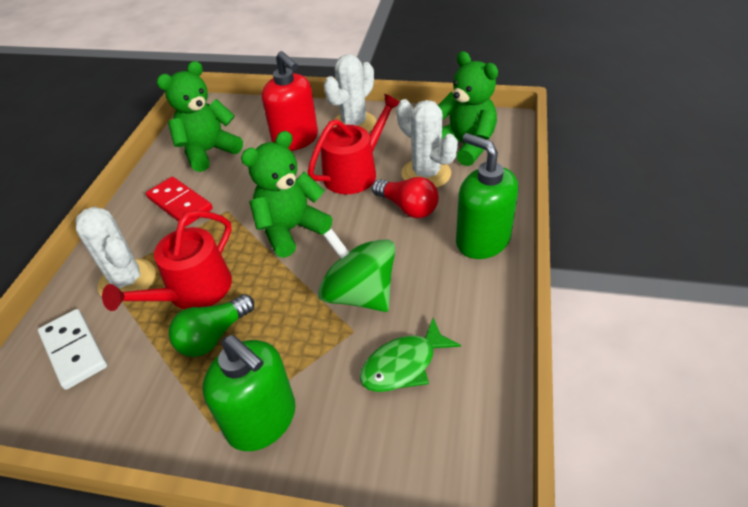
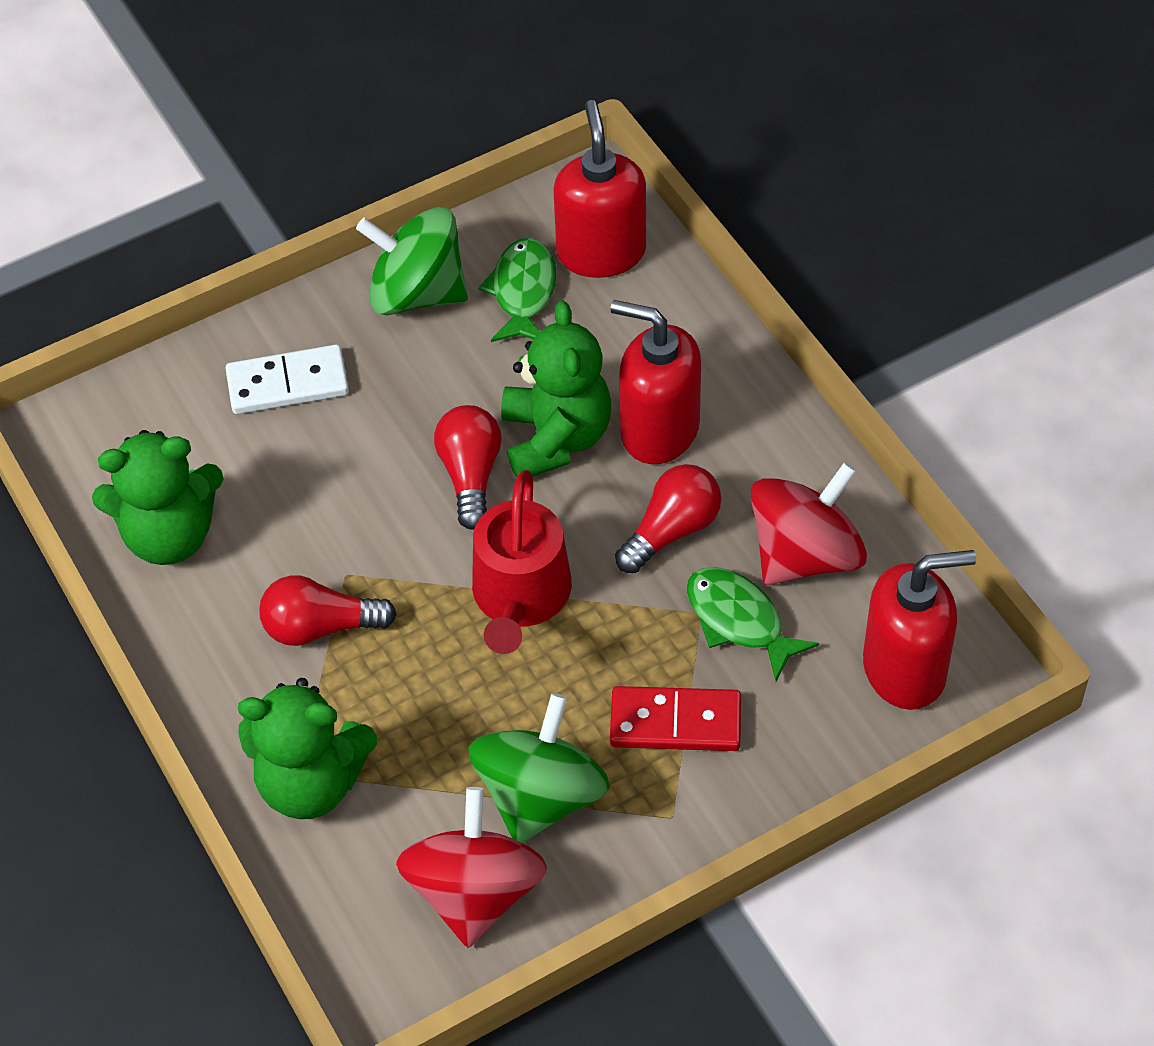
green fish: [360,318,461,392] = 1 -> [479,238,556,342] [687,567,819,681] = 2
green light bulb: [168,294,254,357] = 1 -> none = 0
green soap dispenser: [203,335,295,451] [456,133,518,259] = 2 -> none = 0
green spinning top: [318,229,395,312] = 1 -> [356,207,468,315] [468,693,610,843] = 2
red light bulb: [372,177,439,218] = 1 -> [259,575,397,646] [434,405,502,530] [615,464,721,573] = 3
red soap dispenser: [262,51,318,151] = 1 -> [554,100,646,278] [611,300,701,464] [863,550,976,710] = 3
red spinning top: none = 0 -> [396,787,547,948] [751,462,867,585] = 2
red watering can: [102,210,232,311] [308,94,399,194] = 2 -> [472,470,572,654] = 1
white cactus: [75,206,156,302] [324,54,376,133] [397,99,458,188] = 3 -> none = 0

